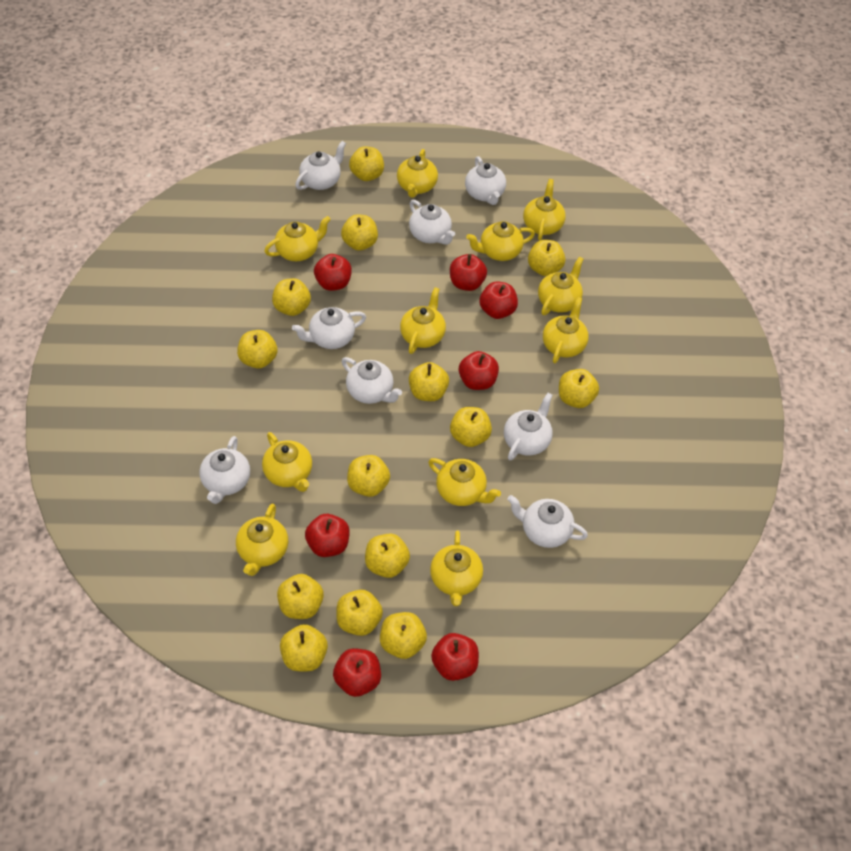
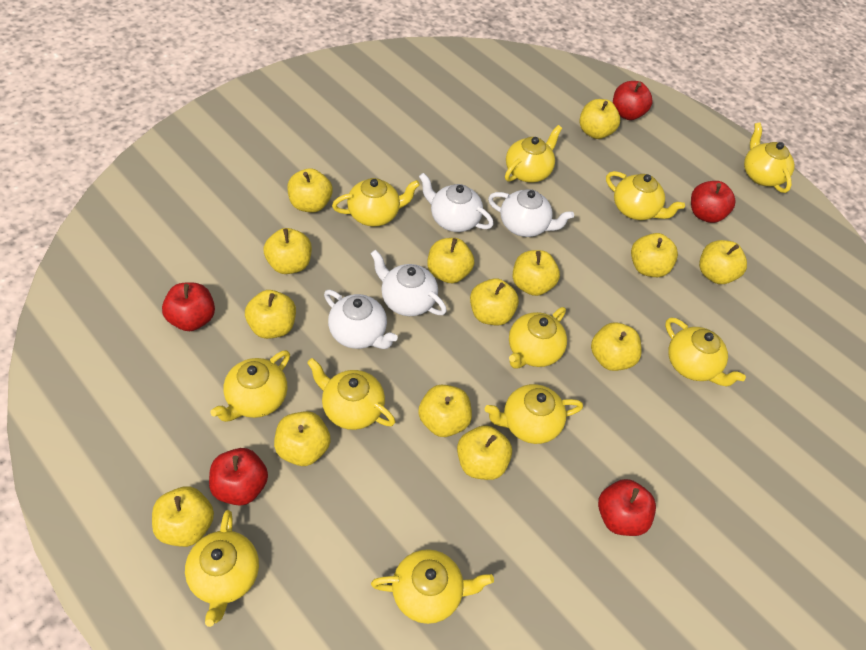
red apple: [305,514,350,557] [314,254,352,291] [333,648,381,697] [431,633,479,681] [450,254,487,291] [459,351,499,390] [479,282,518,319] = 7 -> [162,282,215,331] [209,448,268,506] [598,479,656,536] [613,81,653,120] [691,181,735,223] = 5
white teapot: [199,436,250,504] [292,307,366,349] [295,141,346,190] [342,357,402,404] [409,200,455,245] [465,156,506,205] [504,393,553,460] [507,495,588,548] = 8 -> [324,290,398,349] [370,250,447,316] [419,173,494,232] [488,189,574,237] = 4

